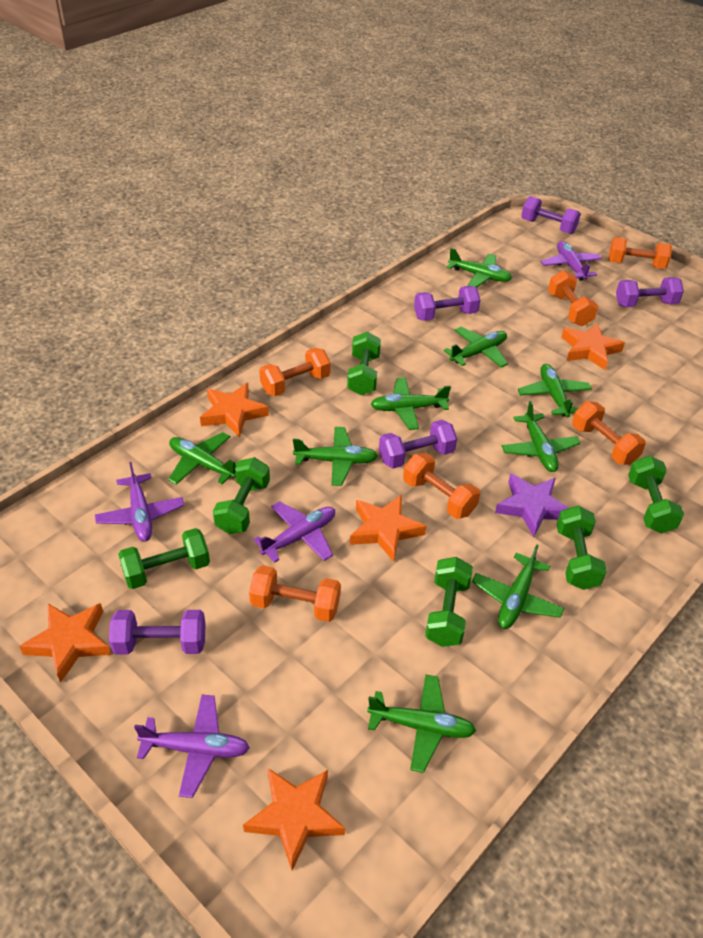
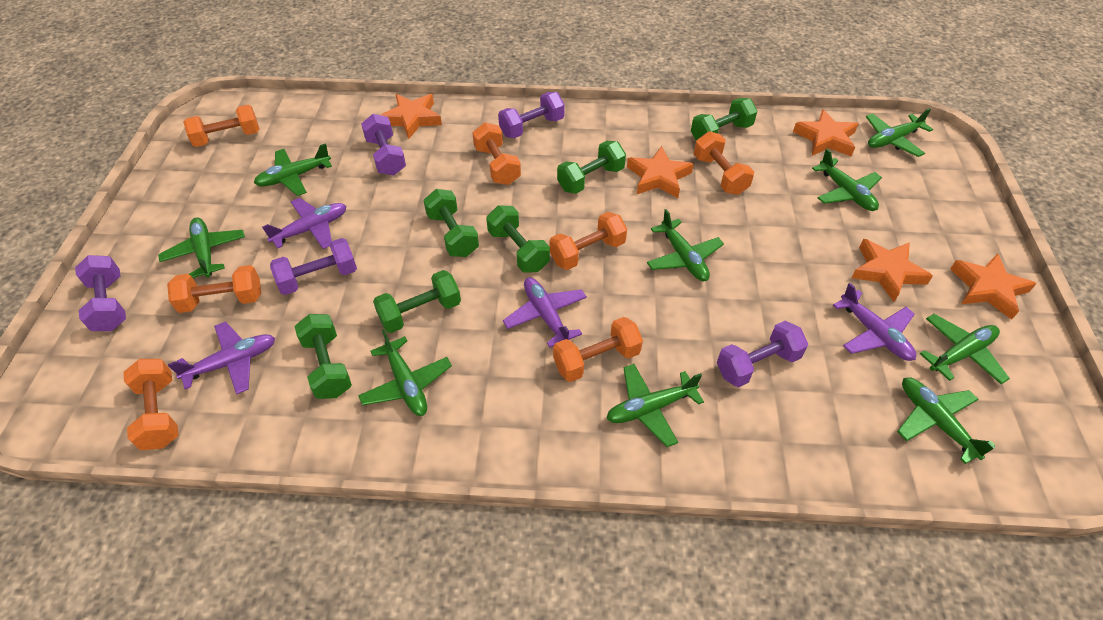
orange dumbbell: [249,565,341,622] [259,348,331,396] [403,453,480,519] [548,270,598,326] [572,401,646,465] [608,237,672,269] = 6 -> [123,359,179,450] [167,265,261,313] [183,105,260,147] [472,122,521,185] [550,212,627,270] [553,317,643,382] [694,131,754,195] = 7
purple star: [495,473,569,537] = 1 -> none = 0

